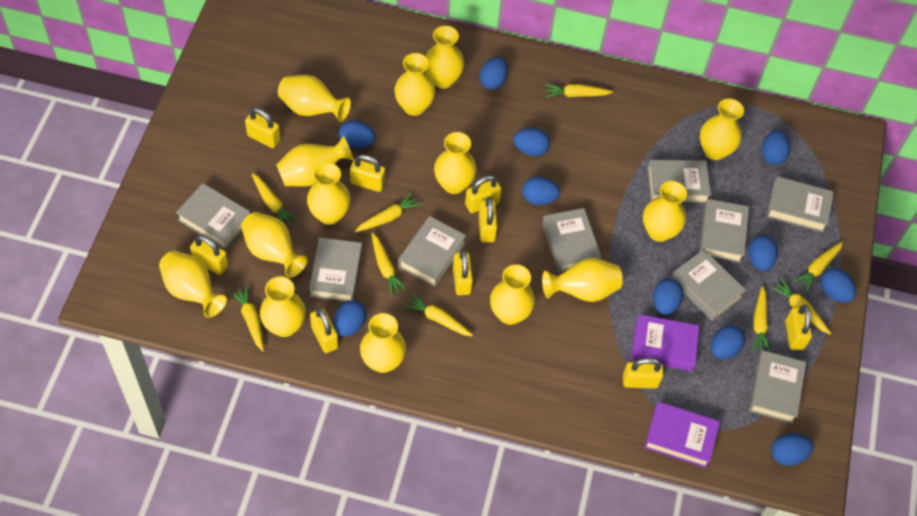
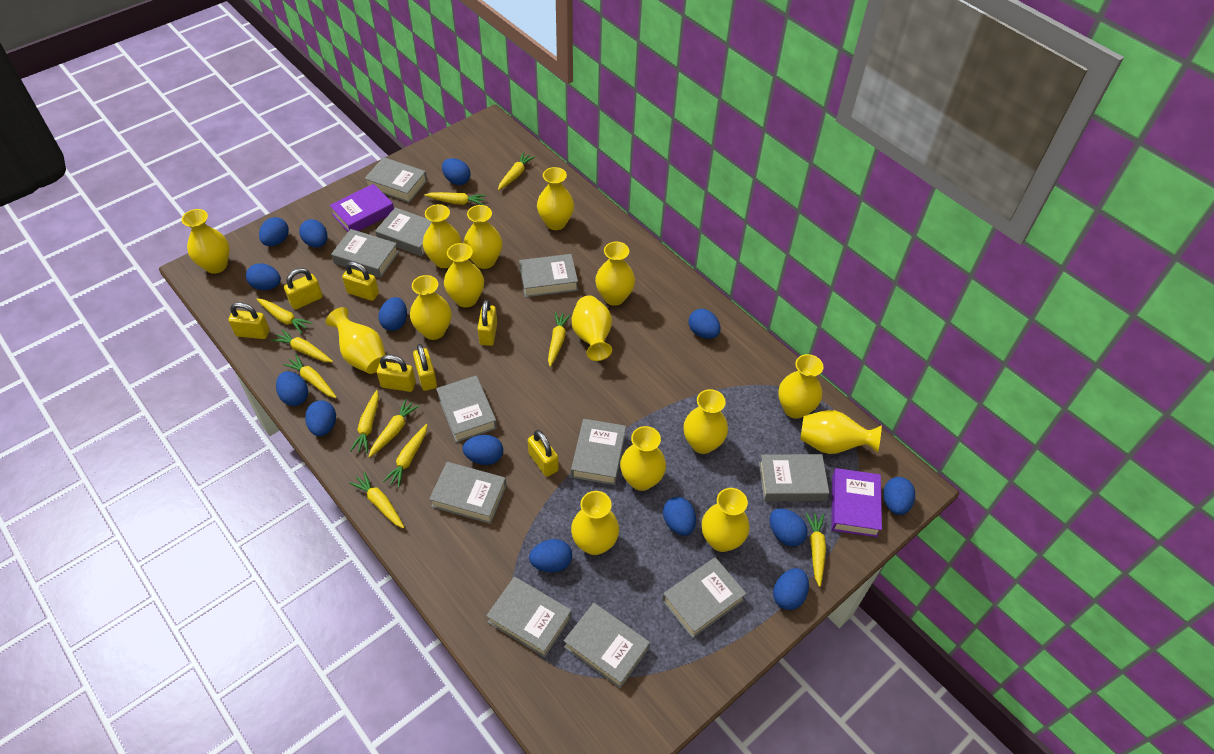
blue egg: [334,300,367,337] [339,120,376,149] [479,57,508,90] [513,128,550,156] [522,177,560,205] [653,279,683,315] [711,325,745,360] [748,235,778,271] [762,130,790,165] [771,433,814,466] [821,268,856,303] = 11 -> [246,263,281,290] [259,217,289,246] [276,371,308,406] [299,219,327,248] [305,400,336,436] [378,297,407,331] [442,158,470,185] [463,435,503,465] [529,539,572,572] [663,497,696,536] [688,309,720,339] [770,508,807,546] [773,568,809,610] [883,477,915,515] = 14
grey book: [176,183,251,249] [309,237,362,302] [398,216,466,287] [542,208,602,273] [647,160,711,203] [671,249,746,321] [699,199,749,263] [749,350,806,423] [767,176,834,233] = 9 -> [331,229,399,278] [364,157,427,203] [375,207,432,256] [429,462,507,524] [436,375,497,443] [486,577,572,658] [519,254,578,297] [564,603,650,688] [571,419,626,485] [662,557,747,638] [759,454,829,501] = 11
yellow carrot: [230,285,264,352] [252,173,298,224] [355,192,422,232] [372,233,407,296] [403,293,473,336] [545,84,613,98] [752,286,770,352] [770,278,831,334] [793,242,843,292] = 9 -> [256,299,313,334] [271,329,333,362] [283,354,337,398] [349,472,404,529] [350,390,379,453] [369,399,420,458] [383,424,427,488] [424,192,486,205] [498,152,535,191] [548,312,571,367] [805,512,826,587] = 11
yellow padlock: [190,235,229,275] [245,108,281,148] [310,307,339,353] [350,154,385,192] [453,249,473,296] [465,175,502,213] [479,197,497,242] [623,358,664,389] [785,305,812,350] = 9 -> [228,302,270,339] [284,268,322,310] [342,261,379,301] [377,355,416,392] [413,344,437,391] [477,300,497,346] [528,430,559,477] = 7
yellow vase: [159,251,227,318] [241,212,308,278] [260,276,306,337] [276,136,353,187] [278,75,351,122] [307,163,351,225] [360,313,406,373] [394,53,436,116] [425,26,464,89] [434,132,477,194] [490,264,535,325] [542,258,623,302] [643,181,687,242] [700,99,744,160] = 14 -> [182,209,230,274] [326,307,385,374] [410,275,452,340] [423,204,462,268] [444,243,484,308] [464,205,502,269] [537,167,574,230] [571,491,619,555] [572,296,612,361] [595,242,635,306] [620,426,666,491] [683,389,728,454] [702,488,750,552] [778,354,823,419] [800,410,882,454] = 15

